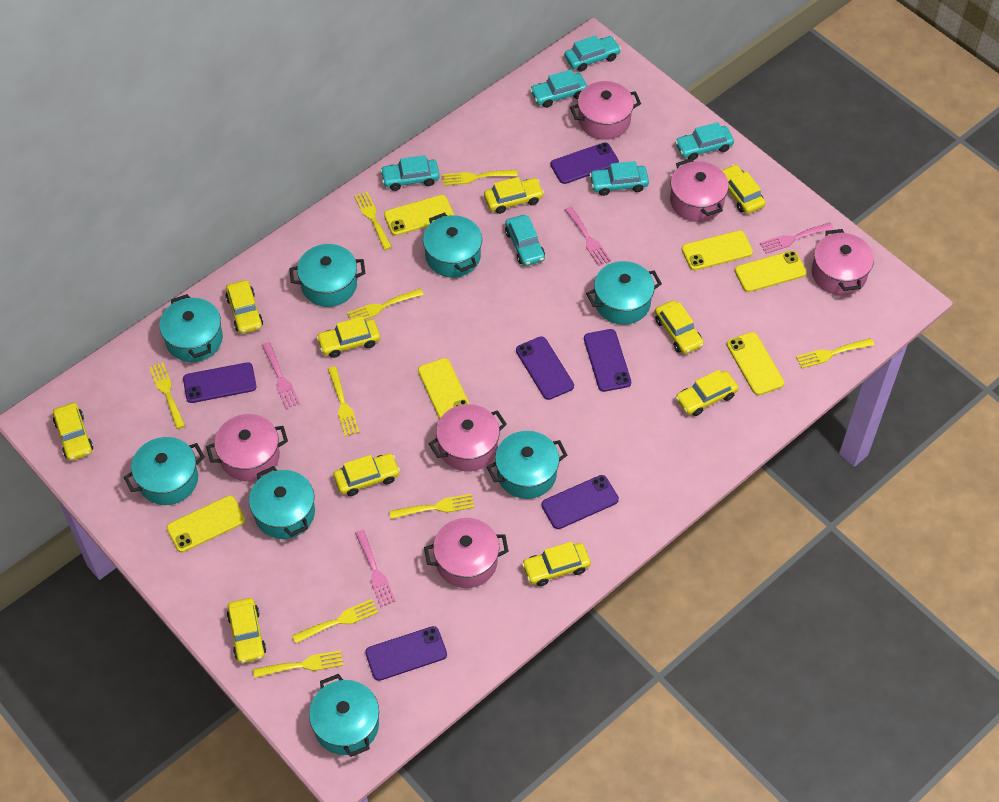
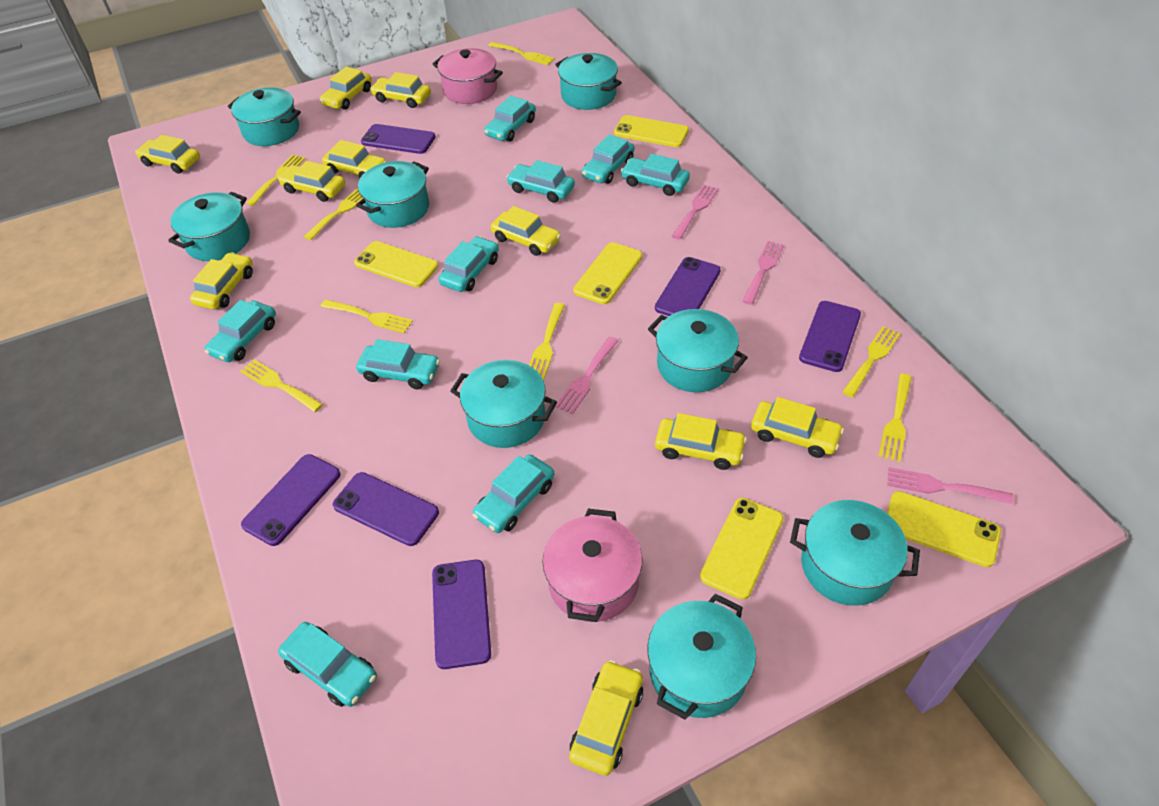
pink pot: [206,414,288,482] [424,518,509,588] [429,404,507,472] [570,81,641,140] [670,158,729,222] [812,229,874,295] = 6 -> [433,48,503,104] [543,509,643,622] = 2
turquoise car: [380,155,440,191] [505,215,545,266] [530,69,587,108] [565,35,621,72] [589,161,649,196] [675,122,734,160] = 6 -> [205,300,276,362] [278,622,377,707] [356,339,440,389] [439,236,499,292] [472,454,554,533] [484,96,536,141] [506,160,575,203] [582,135,634,184] [621,154,690,196] = 9
yellow fork: [149,363,185,429] [253,650,343,678] [292,599,378,643] [328,366,359,436] [347,288,424,320] [354,192,392,250] [389,494,474,519] [442,170,517,186] [796,338,874,368] = 9 -> [240,359,323,412] [247,155,305,206] [304,188,363,240] [321,299,413,333] [488,42,555,65] [529,303,565,380] [842,326,901,397] [879,374,912,462] = 8
yellow phone: [167,495,245,552] [384,195,454,236] [418,358,469,420] [682,230,753,271] [727,332,784,395] [735,251,807,292] = 6 -> [354,241,439,287] [573,242,642,304] [614,115,689,147] [700,498,784,600] [887,491,1001,567] = 5

